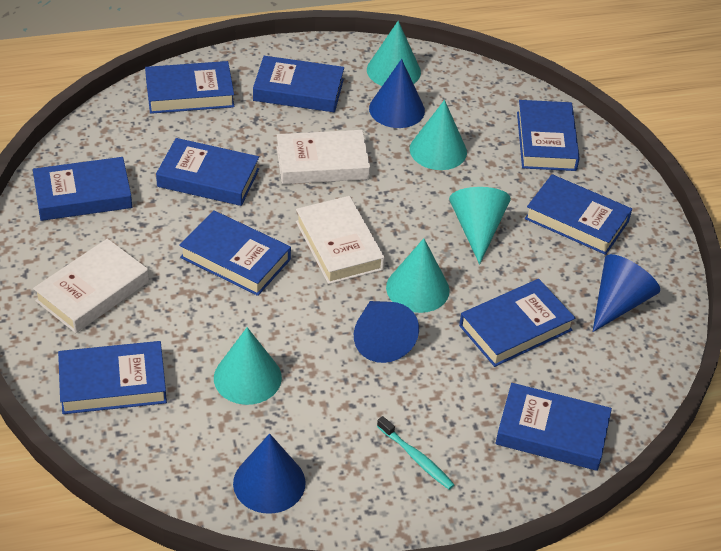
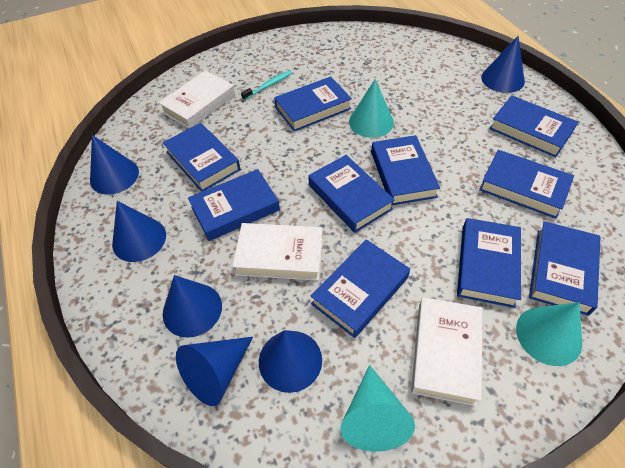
blue cone: [233,434,306,514] [354,301,419,363] [369,59,425,128] [593,254,660,332] = 4 -> [90,135,139,195] [112,201,166,262] [163,275,222,338] [176,337,253,406] [259,330,322,393] [481,36,525,93] = 6
turquoise cone: [214,327,282,405] [367,21,421,86] [386,238,449,313] [410,100,467,170] [449,187,511,264] = 5 -> [341,365,415,452] [349,79,394,138] [516,302,582,366] = 3

